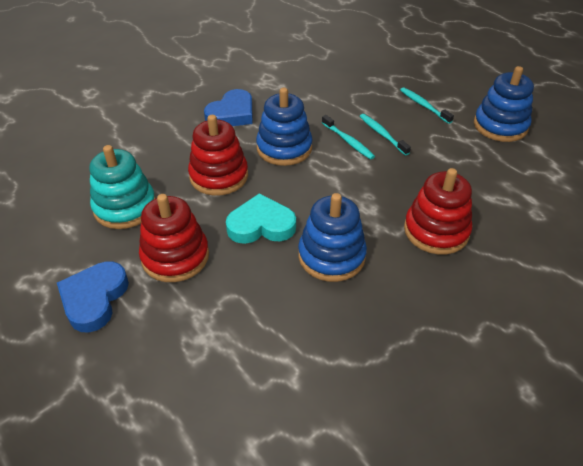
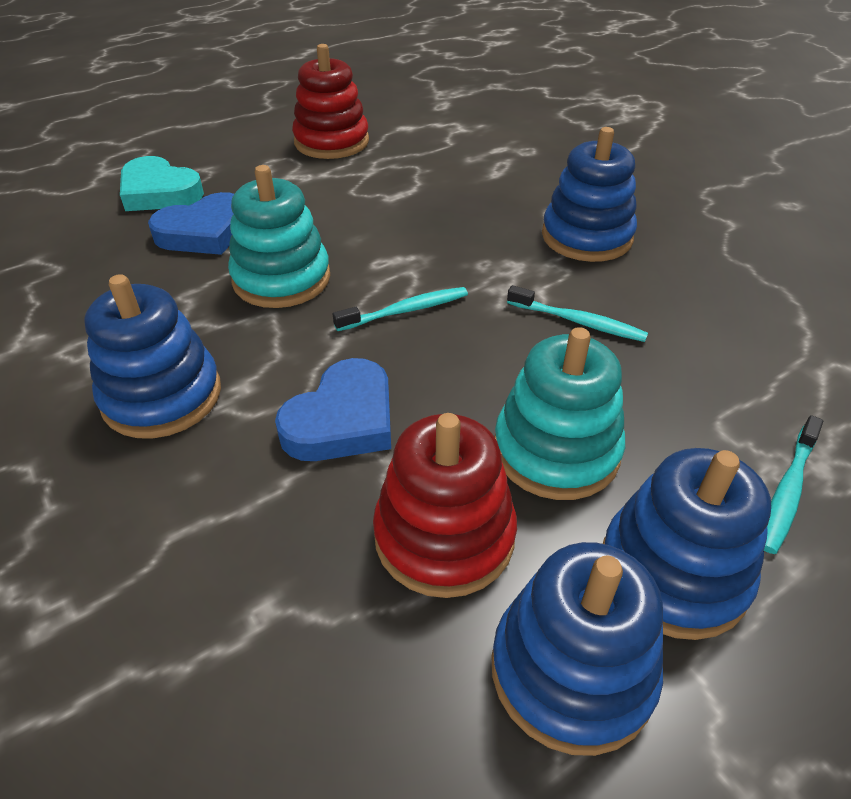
blue stacking toy: [256,88,313,166] [298,193,367,282] [474,66,534,142] = 3 -> [84,274,221,438] [491,542,663,756] [542,127,637,262] [603,448,771,640] = 4
red stacking toy: [139,194,209,282] [188,115,248,196] [404,168,472,255] = 3 -> [292,44,369,159] [373,413,517,598] = 2
turquoise stacking toy: [90,145,156,229] = 1 -> [228,165,330,308] [495,327,625,500] = 2

